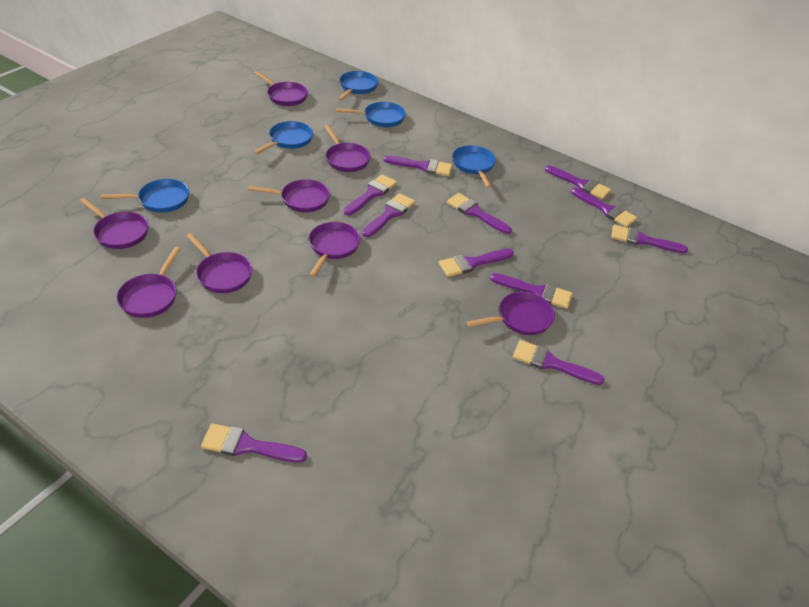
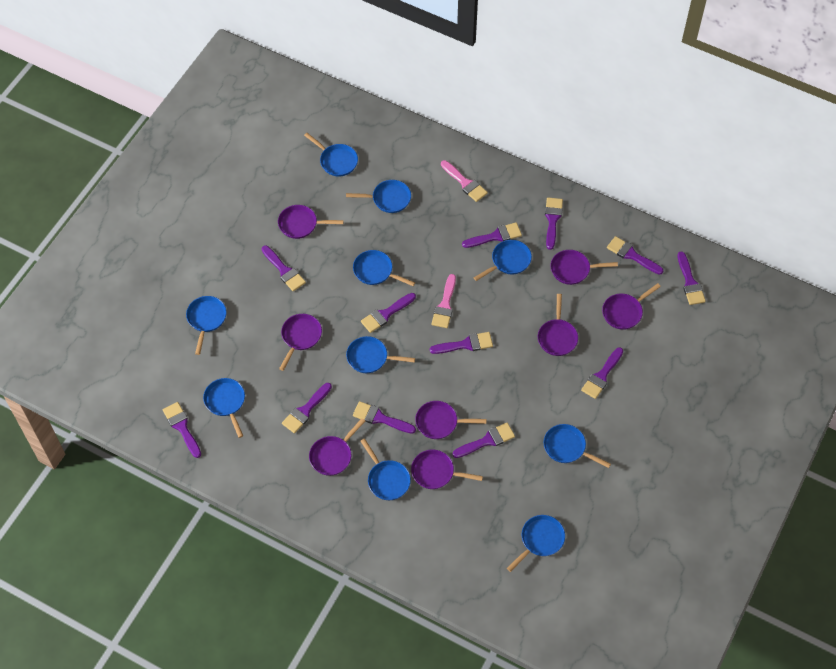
blue pan: [101,179,189,213] [253,121,313,155] [336,102,406,127] [338,71,378,101] [452,145,496,188] = 5 -> [186,296,227,355] [203,378,245,438] [304,133,358,177] [346,180,411,213] [346,336,415,373] [353,250,415,286] [361,438,411,500] [474,240,532,281] [507,515,565,572] [544,424,611,468] = 10
pink brush: none = 0 -> [431,274,456,328] [441,160,488,202] = 2
purple brush: [201,423,307,463] [344,174,397,215] [362,193,415,237] [384,155,452,176] [439,249,514,277] [447,193,512,234] [490,273,572,309] [513,340,604,385] [545,165,611,199] [571,188,637,227] [611,224,688,253] = 11 -> [163,402,201,458] [262,246,306,291] [282,383,332,433] [353,401,416,434] [361,293,416,333] [430,332,493,354] [453,423,515,458] [462,222,522,248] [545,197,563,250] [581,347,623,399] [607,236,663,275] [677,251,706,305] = 12

